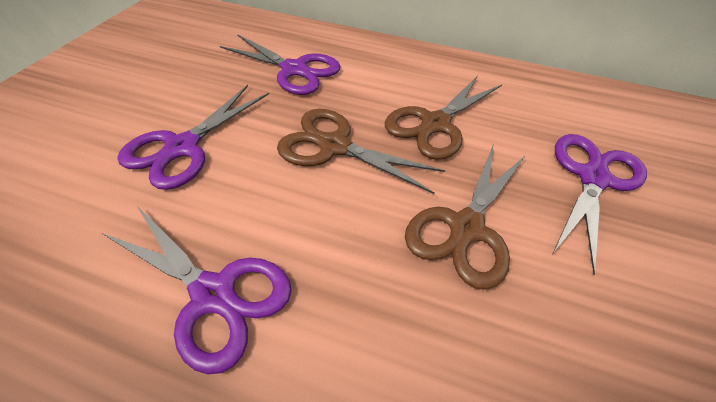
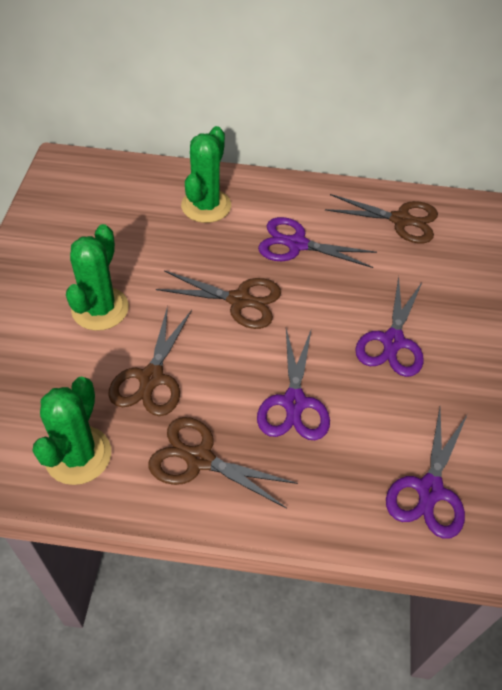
brown scissors: [277,109,445,194] [385,76,502,160] [405,144,526,290] = 3 -> [109,306,192,416] [148,417,298,509] [156,271,281,329] [325,194,438,244] = 4
green cactus: none = 0 -> [32,377,111,485] [66,224,129,331] [181,126,231,223] = 3

